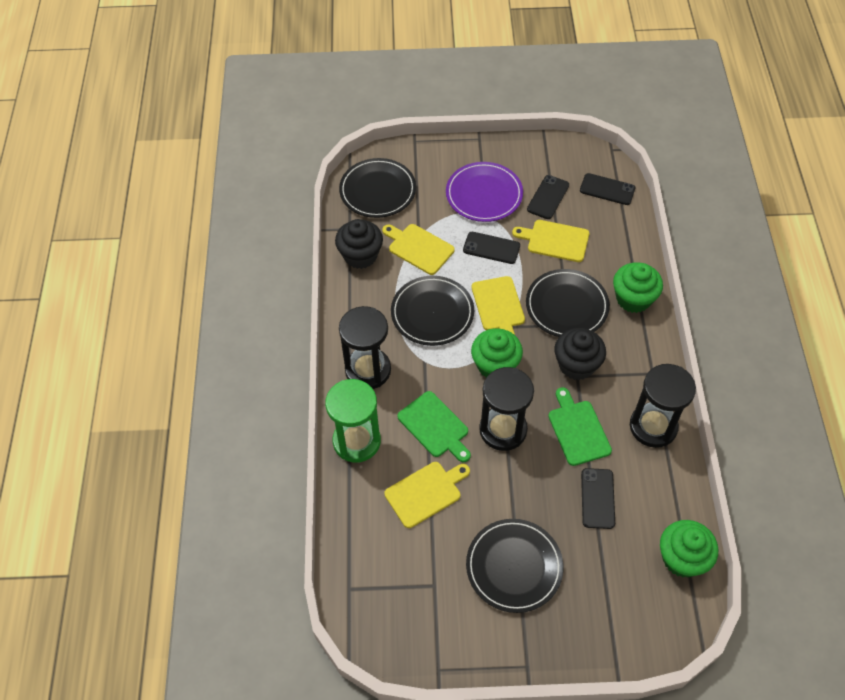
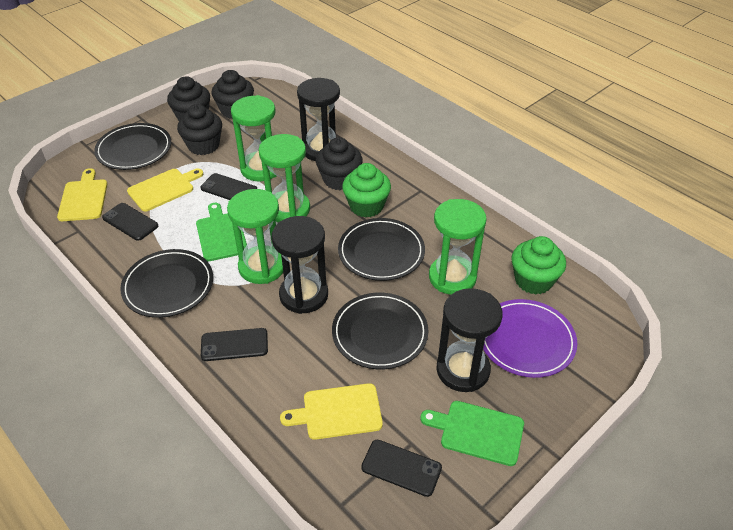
black cupcake: [335,219,383,269] [554,328,606,380] = 2 -> [167,76,210,121] [177,104,222,155] [211,70,254,119] [316,137,363,190] = 4
green cupcake: [471,328,523,377] [613,263,663,313] [660,520,718,577] = 3 -> [342,163,391,217] [511,236,566,294] = 2
green hourglass: [325,379,381,463] = 1 -> [227,189,283,284] [231,95,277,181] [258,134,310,222] [429,199,487,295] = 4
yellow cutting board: [382,224,455,275] [384,462,470,528] [472,276,525,335] [512,220,589,262] = 4 -> [57,168,107,221] [127,168,203,212] [280,383,383,440] = 3

